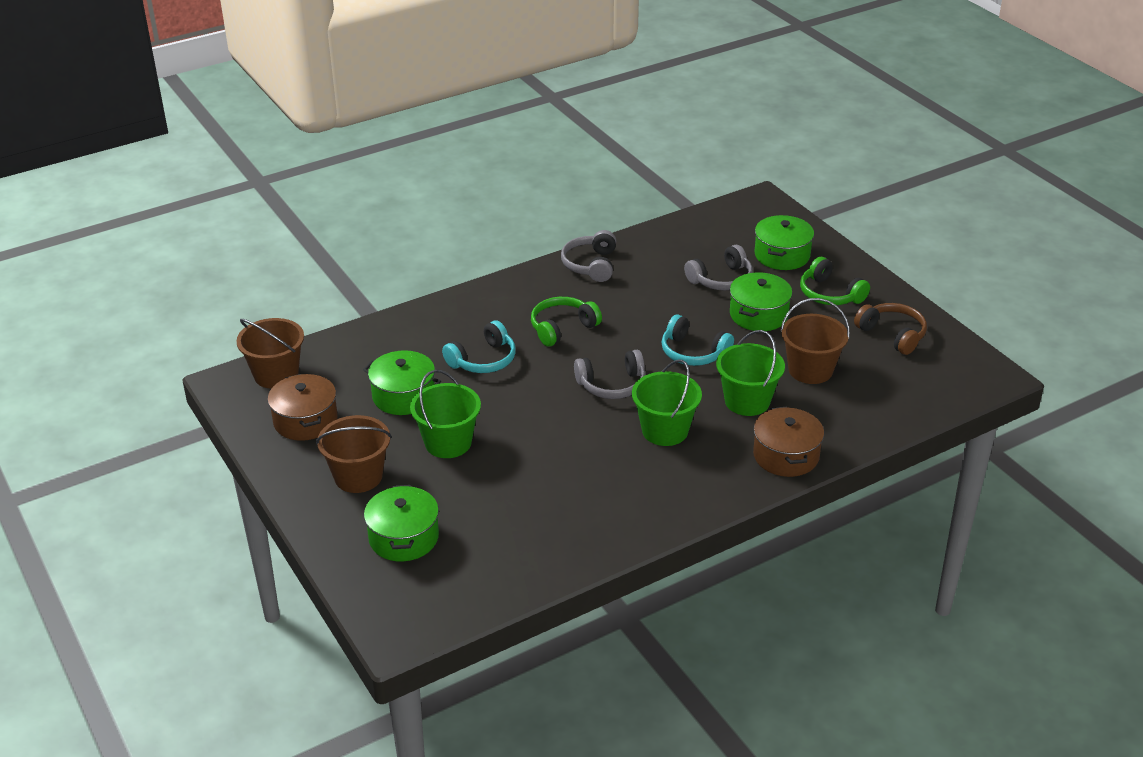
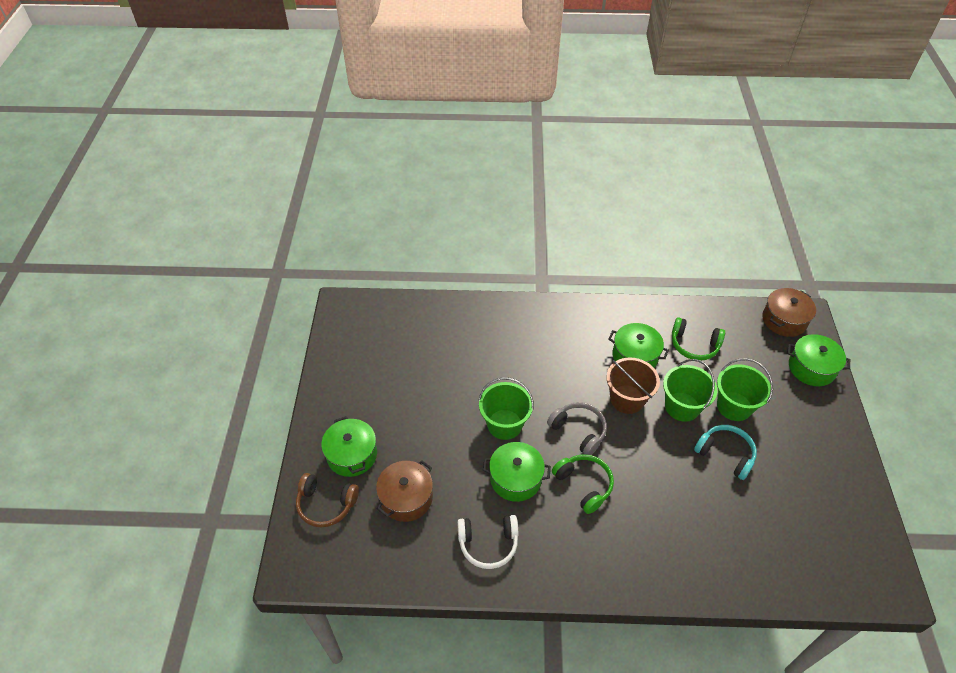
brown bucket: [236,318,304,389] [316,415,392,493] [780,298,850,384] = 3 -> [606,357,660,414] = 1
grey headphones: [561,230,616,282] [574,350,645,399] [684,245,753,290] = 3 -> [547,402,607,455] = 1
turquoise headphones: [442,320,516,373] [662,314,734,366] = 2 -> [694,425,757,480] = 1
white headphones: none = 0 -> [457,515,518,569] = 1

